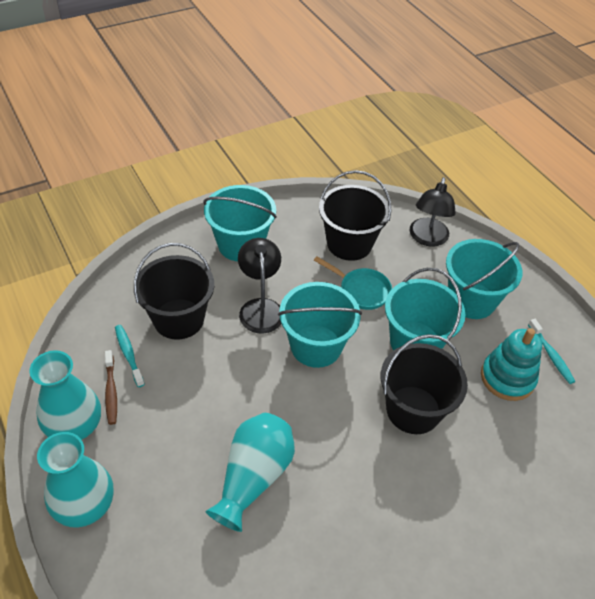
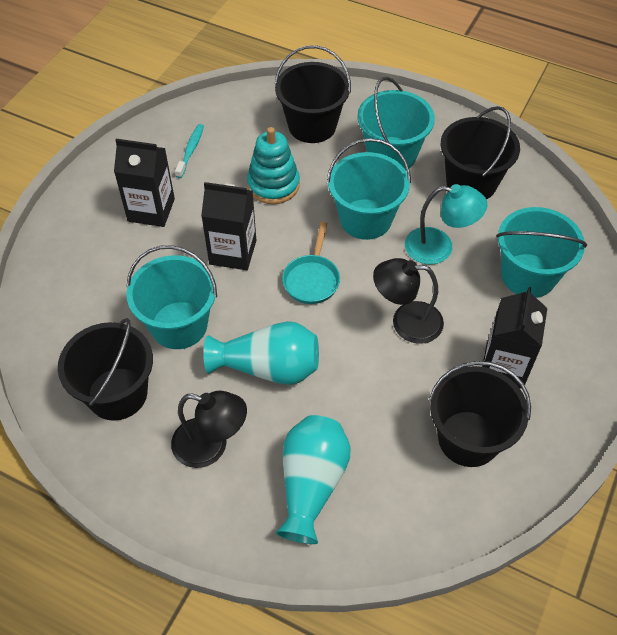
black bucket: [134,243,214,340] [319,170,392,261] [381,334,468,434] = 3 -> [58,318,153,421] [275,45,351,143] [429,361,531,467] [440,106,520,199] = 4
black carton: none = 0 -> [114,139,175,227] [201,182,256,270] [482,287,547,389] = 3
brown toothbrush: [105,350,117,425] = 1 -> none = 0
turquoise lamp: none = 0 -> [405,184,487,265] = 1
turquoise toothbrush: [115,325,145,387] [528,319,575,384] = 2 -> [175,124,204,178] = 1
turquoise vase: [29,350,101,440] [37,432,114,528] [206,413,295,532] = 3 -> [203,321,319,385] [275,415,351,544] = 2

